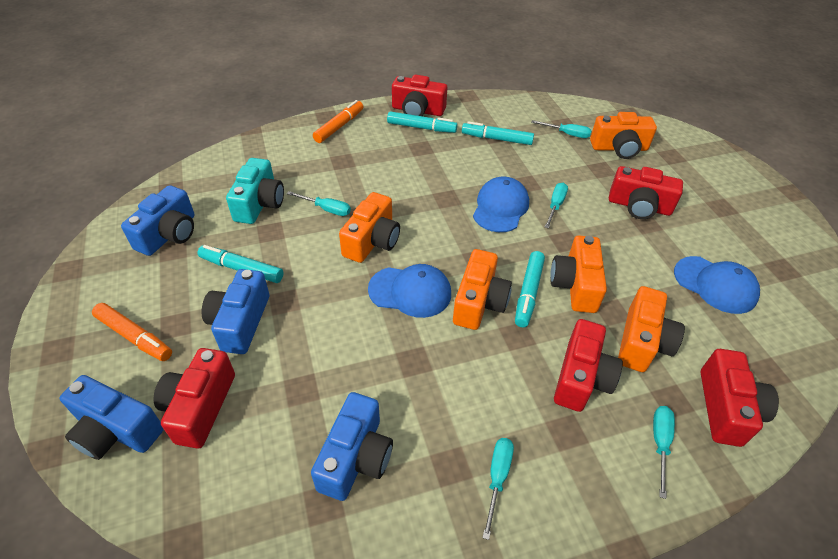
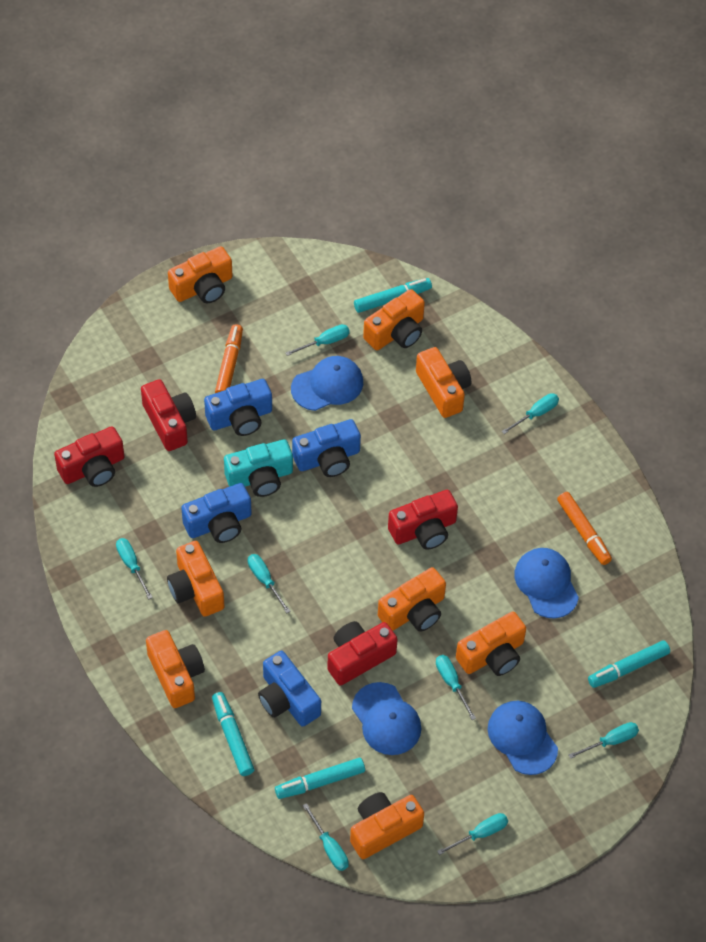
blue cap: [368,264,451,318] [473,177,529,232] [674,256,760,314] = 3 -> [291,356,363,411] [352,682,421,755] [488,701,558,775] [514,548,579,619] = 4
orange camera: [339,192,400,263] [453,249,512,330] [550,235,607,313] [590,112,657,159] [618,286,685,372] = 5 -> [146,630,205,708] [167,541,225,617] [168,246,232,303] [350,792,424,859] [363,289,425,350] [378,567,446,632] [416,347,471,418] [456,612,526,676] = 8
red camera: [154,348,235,449] [392,74,447,116] [554,319,623,412] [609,166,683,219] [700,349,779,447] = 5 -> [54,426,125,487] [141,379,196,451] [327,621,398,685] [388,490,458,549] = 4
turquoise screwdriver: [287,191,351,216] [482,438,514,540] [531,120,591,138] [545,183,568,228] [653,406,675,499] = 5 -> [116,538,153,599] [248,554,291,613] [285,324,350,356] [302,803,349,871] [436,655,476,720] [437,813,508,855] [501,393,559,434] [568,722,639,759] = 8

